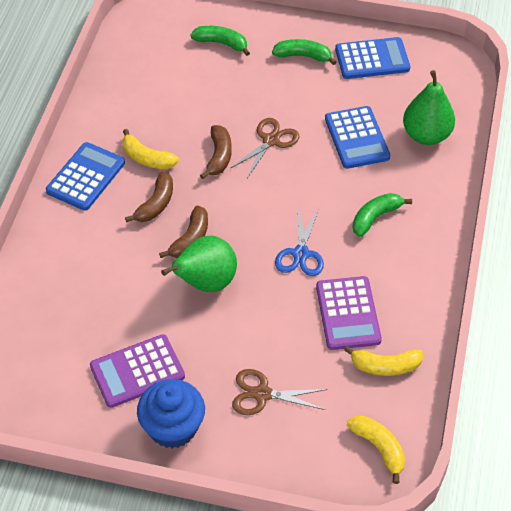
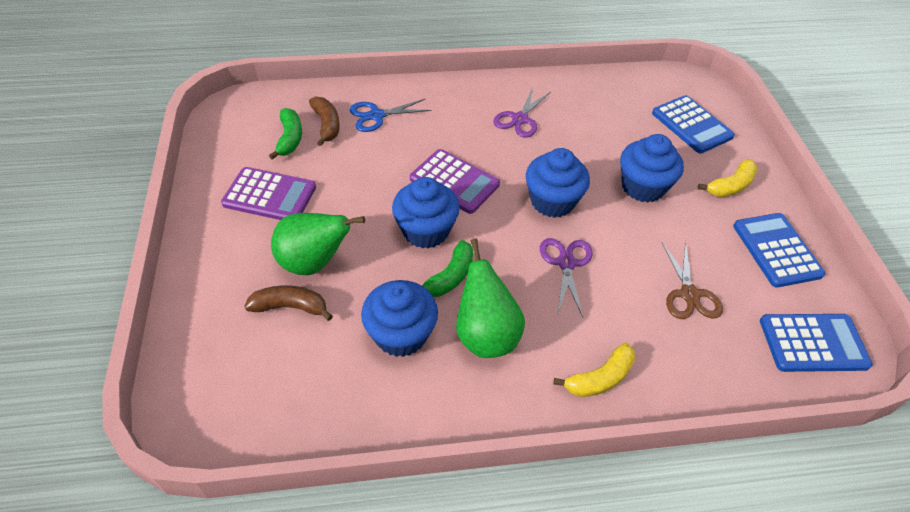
blue cupcake: [137,379,205,449] = 1 -> [361,280,438,357] [392,177,460,249] [526,148,590,218] [620,134,684,203] = 4
brown banana: [125,172,173,223] [159,206,208,258] [200,125,232,179] = 3 -> [244,285,333,321] [309,97,340,146] = 2
brown scissors: [230,118,299,178] [232,369,327,415] = 2 -> [662,241,723,319] = 1
green banana: [190,26,250,56] [272,39,336,65] [353,193,412,237] = 3 -> [269,108,302,160] [422,240,473,297] = 2
purple scissors: none = 0 -> [493,87,550,137] [540,238,593,317] = 2
yellow banana: [122,129,179,169] [344,346,423,376] [347,416,405,484] = 3 -> [553,343,635,397] [698,159,758,197] = 2

